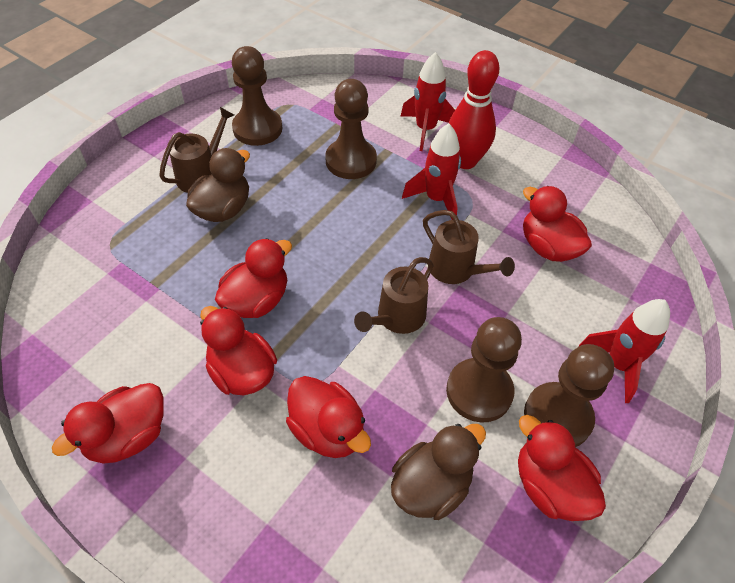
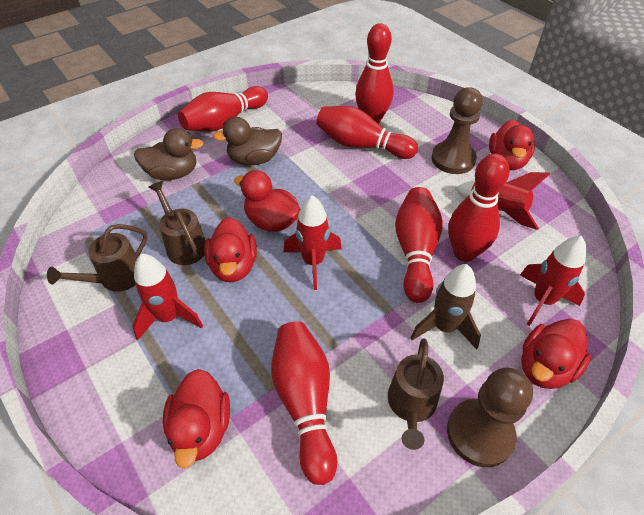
brown pawn: [232,46,282,146] [325,79,377,179] [446,317,522,422] [524,344,614,447] = 4 -> [431,87,483,174] [447,368,533,467] = 2
brown rocket: none = 0 -> [411,264,481,349] = 1
red bowling pin: [449,50,499,169] = 1 -> [178,86,268,132] [271,321,337,485] [316,106,418,159] [355,23,394,124] [395,187,443,303] [448,154,510,262] = 6
red duck: [52,383,163,464] [200,306,277,395] [215,238,292,318] [286,376,371,458] [518,415,606,521] [523,186,592,262] = 6 -> [163,369,230,469] [204,217,257,282] [234,170,300,232] [489,119,535,170] [521,319,591,389] = 5
red rocket: [401,52,455,151] [402,123,461,220] [579,299,670,403] = 3 -> [132,254,203,341] [283,195,342,290] [455,172,550,230] [520,236,586,326] = 4

